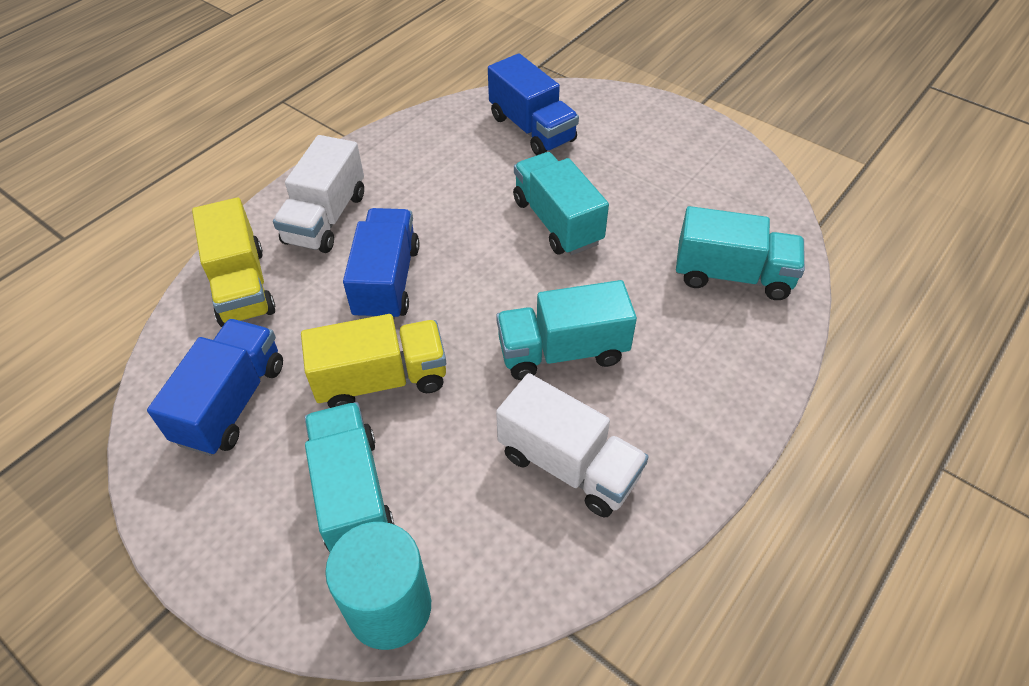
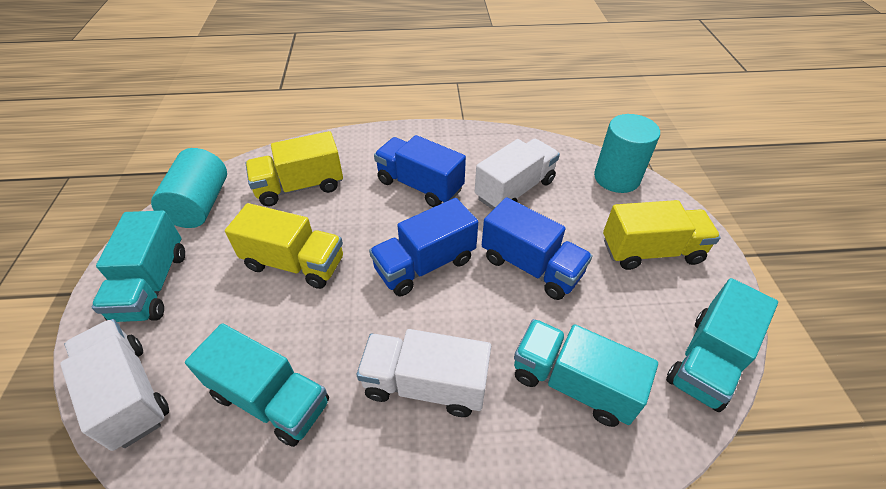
turquoise cylinder: [325,522,431,650] = 1 -> [151,148,227,228] [594,114,660,193] = 2
white truck: [273,135,364,253] [496,373,649,518] = 2 -> [60,319,169,451] [357,329,491,417] [475,139,560,210] = 3
yellow truck: [192,197,276,327] [301,314,446,408] = 2 -> [225,203,343,289] [246,131,343,207] [603,200,721,270] = 3

